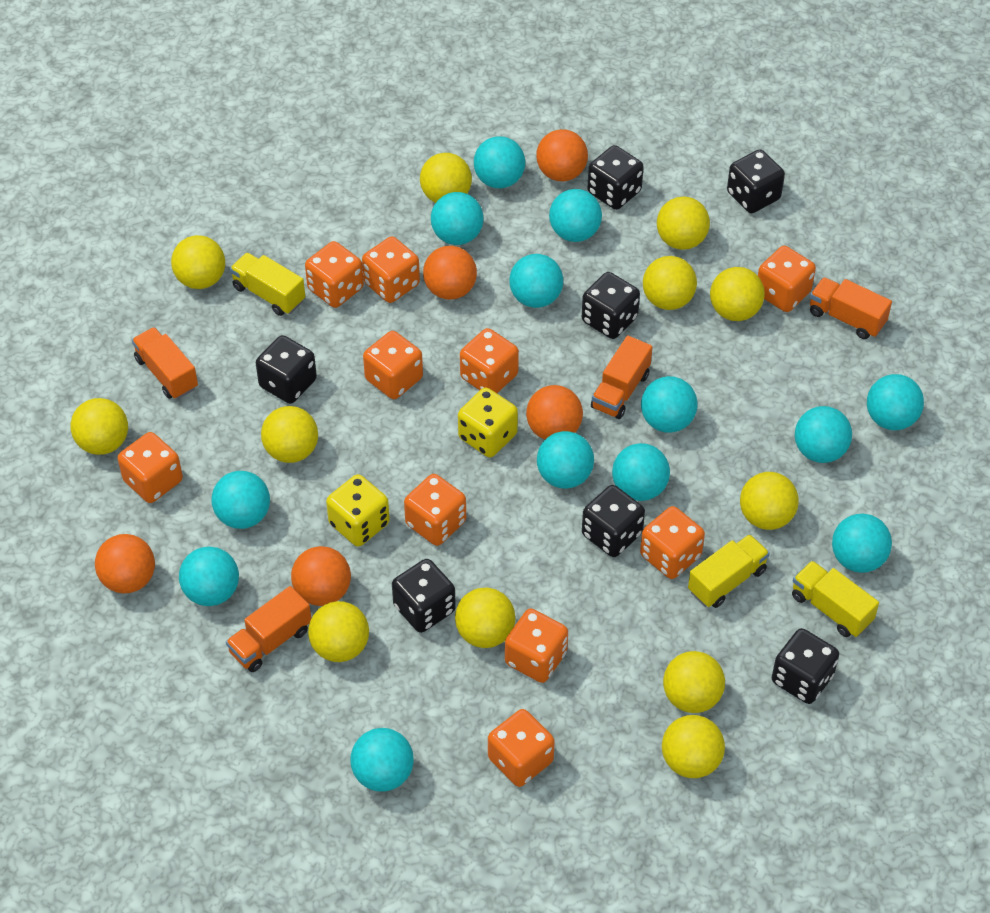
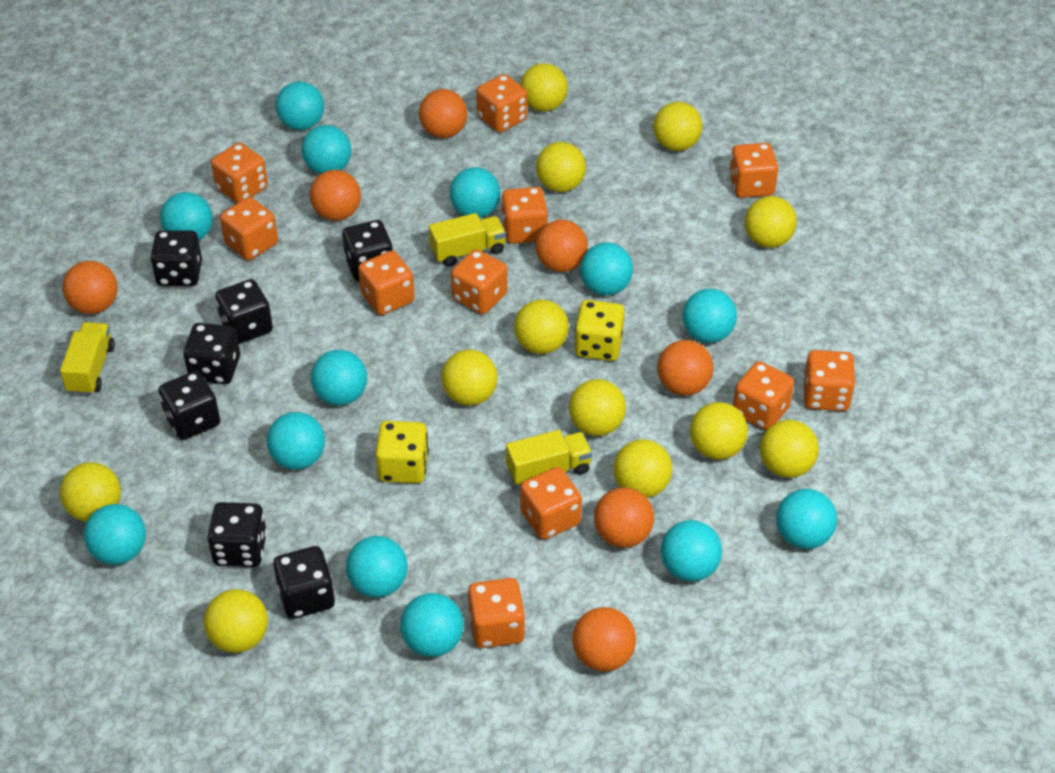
orange ball: [95,534,155,593] [291,546,351,606] [423,246,477,300] [526,385,583,440] [536,129,588,181] = 5 -> [62,261,118,314] [310,170,361,221] [419,89,467,138] [535,220,588,272] [572,607,636,672] [594,487,654,548] [658,340,713,396] = 7
orange dice: [118,432,183,503] [305,241,364,308] [362,236,420,303] [363,331,423,399] [404,474,466,546] [460,328,519,393] [488,709,555,787] [505,608,568,683] [640,506,705,579] [758,246,816,312] = 10 -> [211,143,268,203] [220,197,278,260] [358,251,415,315] [451,249,507,314] [468,578,525,648] [476,74,527,132] [501,187,548,244] [520,467,582,539] [729,143,778,198] [733,361,794,430] [803,350,855,411] = 11
orange truck: [132,327,198,399] [226,586,311,672] [591,335,652,419] [810,277,892,339] = 4 -> none = 0

